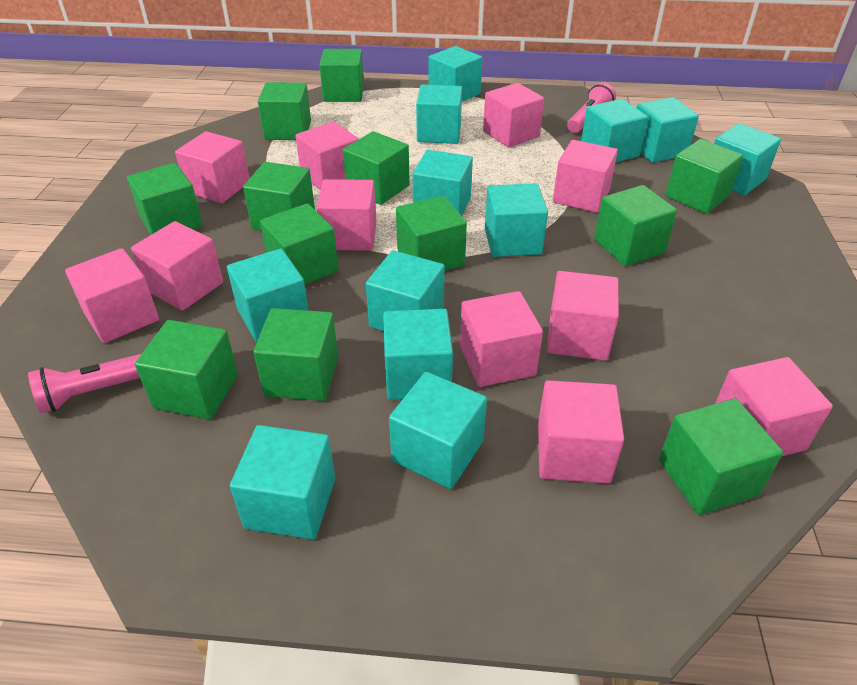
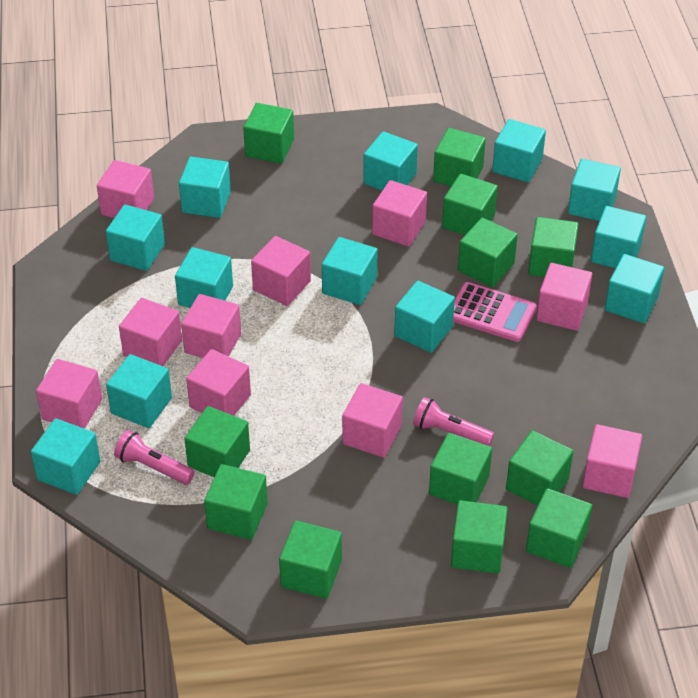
pink calculator: none = 0 -> [453,282,537,342] = 1
pink cube: [65,248,159,343] [131,221,223,311] [175,131,250,203] [296,122,359,191] [317,179,377,251] [460,291,543,387] [483,83,544,147] [538,380,624,483] [547,271,619,361] [553,140,618,213] [715,357,833,457] = 11 -> [36,359,102,429] [97,160,154,218] [119,298,182,366] [181,294,241,358] [186,349,251,416] [251,236,311,306] [342,383,403,458] [372,180,427,247] [536,263,592,331] [582,424,642,498] = 10

